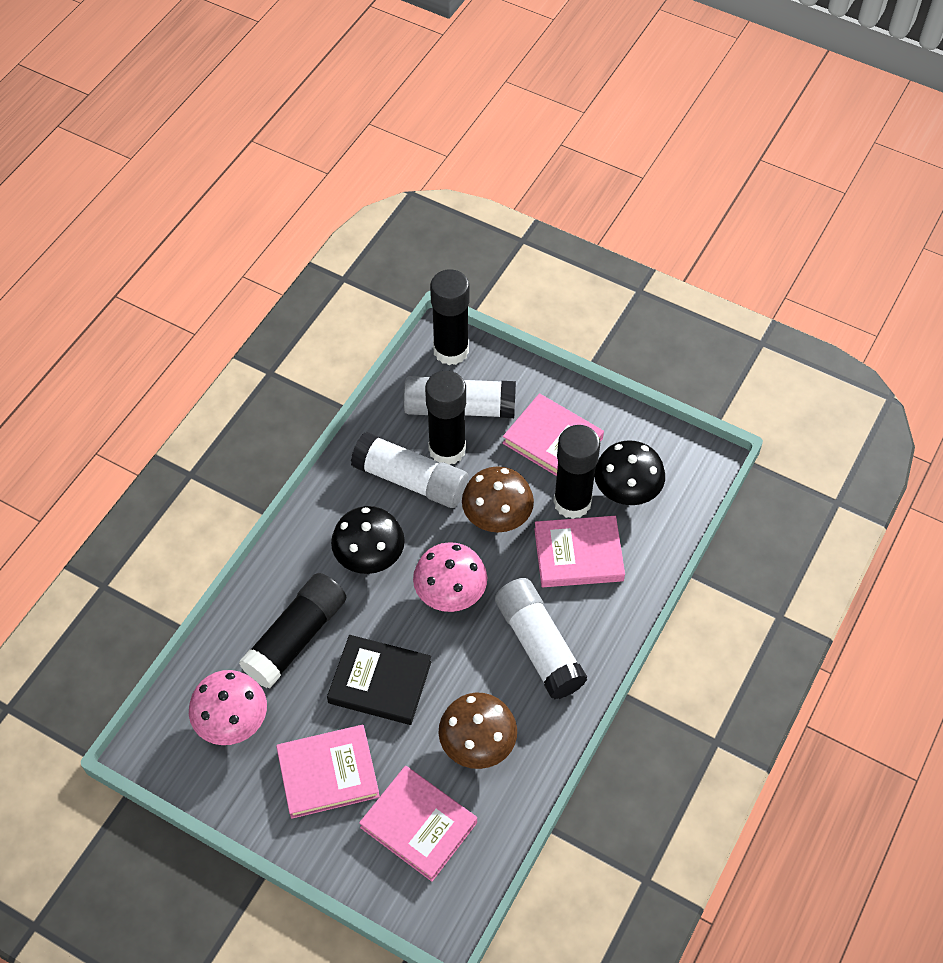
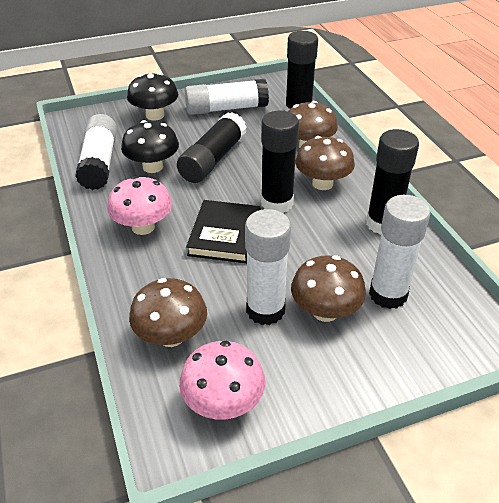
brown mushroom: [438,693,517,769] [462,466,534,533] = 2 -> [129,278,207,347] [288,101,338,148] [291,255,366,322] [295,136,355,190] = 4
pink book: [276,725,380,819] [359,766,477,882] [503,393,604,476] [534,516,625,587] = 4 -> none = 0
white glue stick: [351,432,468,508] [403,376,516,418] [495,578,587,700] = 3 -> [75,114,117,190] [185,79,269,115] [245,209,291,325] [369,195,431,309] = 4

